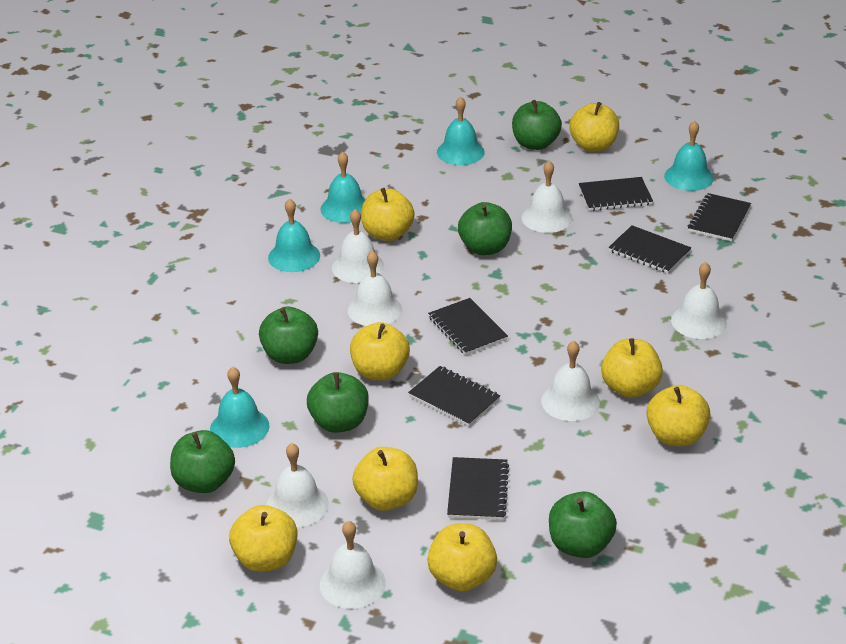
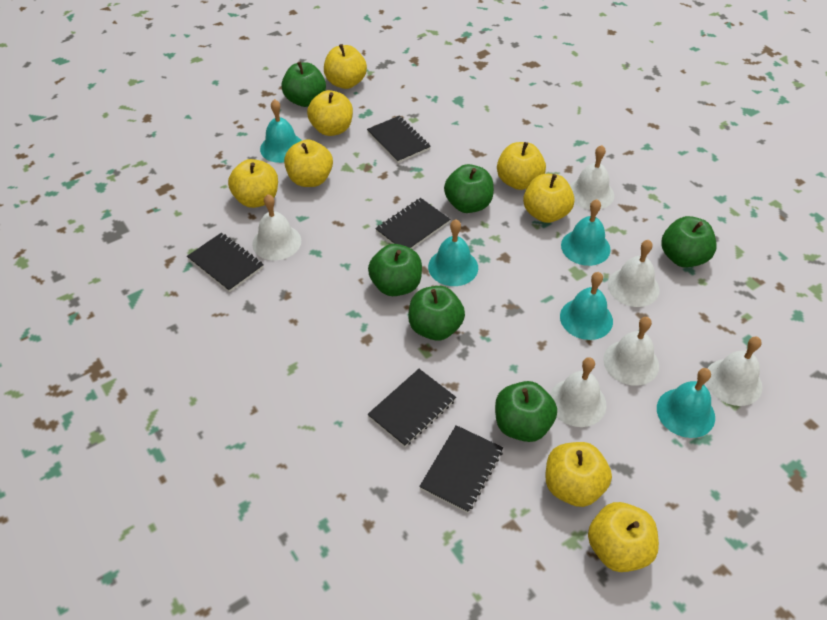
black notebook: [408,366,500,426] [428,298,508,355] [447,457,509,520] [579,177,653,211] [608,225,691,273] [688,193,751,241] = 6 -> [187,233,264,292] [367,116,431,163] [367,369,456,447] [375,198,450,249] [419,425,503,513] = 5
white bell: [266,443,329,528] [320,521,386,609] [332,209,384,283] [348,250,402,326] [522,161,572,233] [541,341,600,421] [671,262,727,339] = 7 -> [252,194,301,261] [550,357,606,427] [570,145,614,210] [603,317,659,386] [608,240,659,307] [706,337,763,406] = 6

